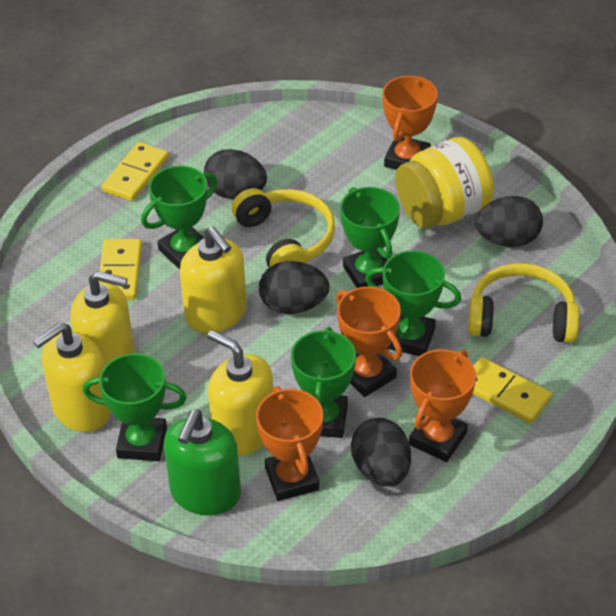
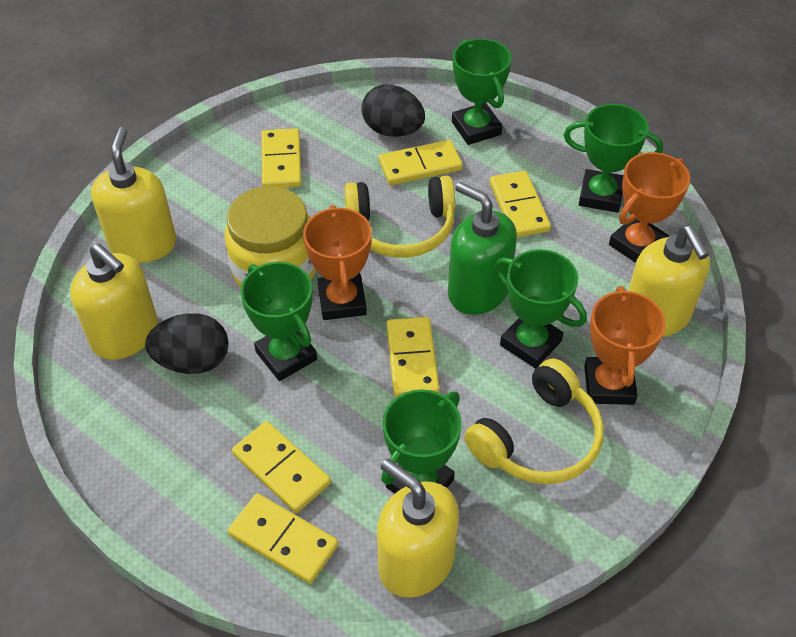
black egg: [204,149,267,199] [259,261,330,314] [351,418,411,487] [475,196,543,247] = 4 -> [145,313,229,374] [361,84,425,137] = 2
orange trophy: [256,386,323,501] [336,286,402,397] [382,76,438,170] [409,349,476,462] = 4 -> [303,205,372,320] [584,286,666,405] [609,152,690,263] = 3
yellow domino: [99,239,142,300] [102,142,169,201] [473,357,552,424] = 3 -> [228,493,338,584] [232,421,331,513] [262,128,302,188] [379,140,463,185] [386,317,440,397] [490,171,551,237] = 6

